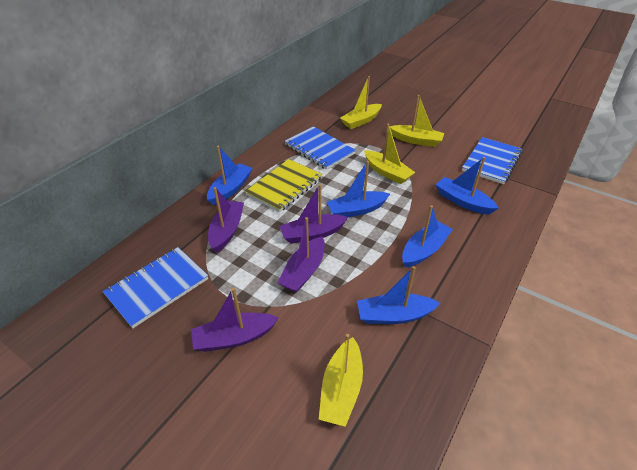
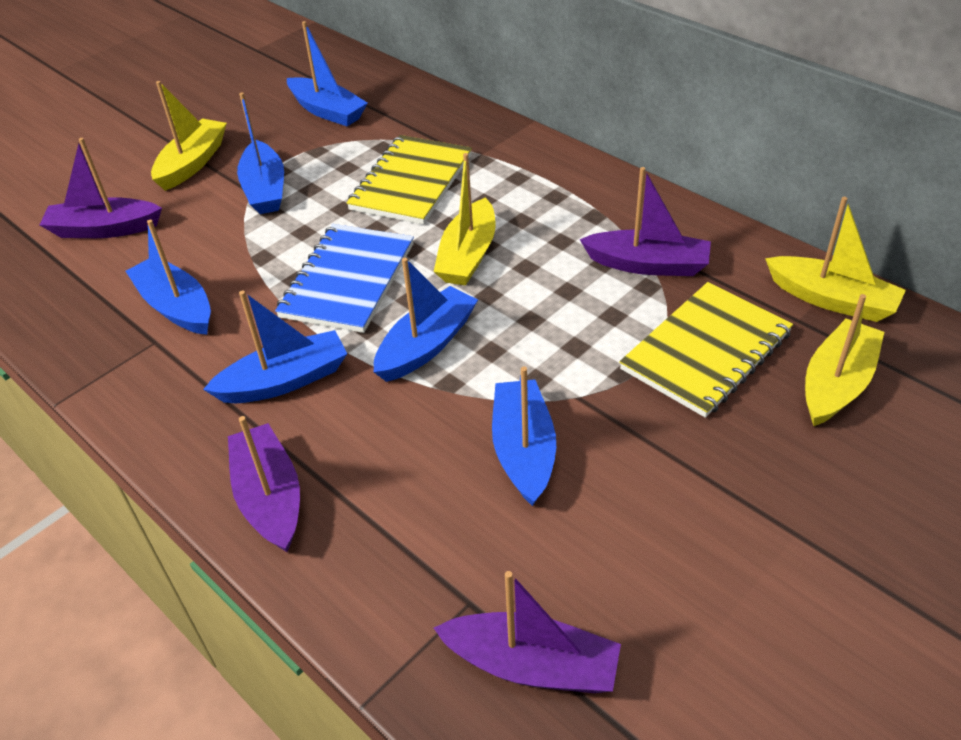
blue boat: [207,146,252,205] [326,161,390,217] [357,266,440,324] [402,205,453,268] [436,157,499,215] = 5 -> [126,220,211,335] [203,291,347,403] [237,92,284,214] [287,21,368,126] [374,258,478,382] [492,366,556,506] = 6
blue notebook: [103,247,208,328] [285,126,356,170] [462,137,522,184] = 3 -> [275,224,414,333] = 1
yellow notebook: [245,159,322,212] = 1 -> [346,135,472,225] [619,282,793,418] = 2

